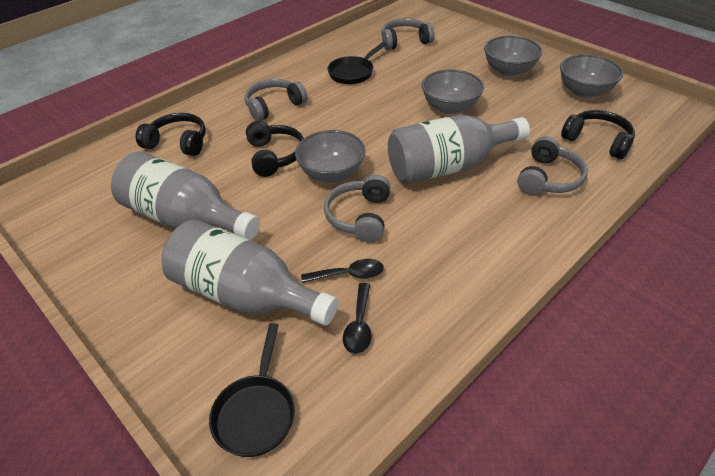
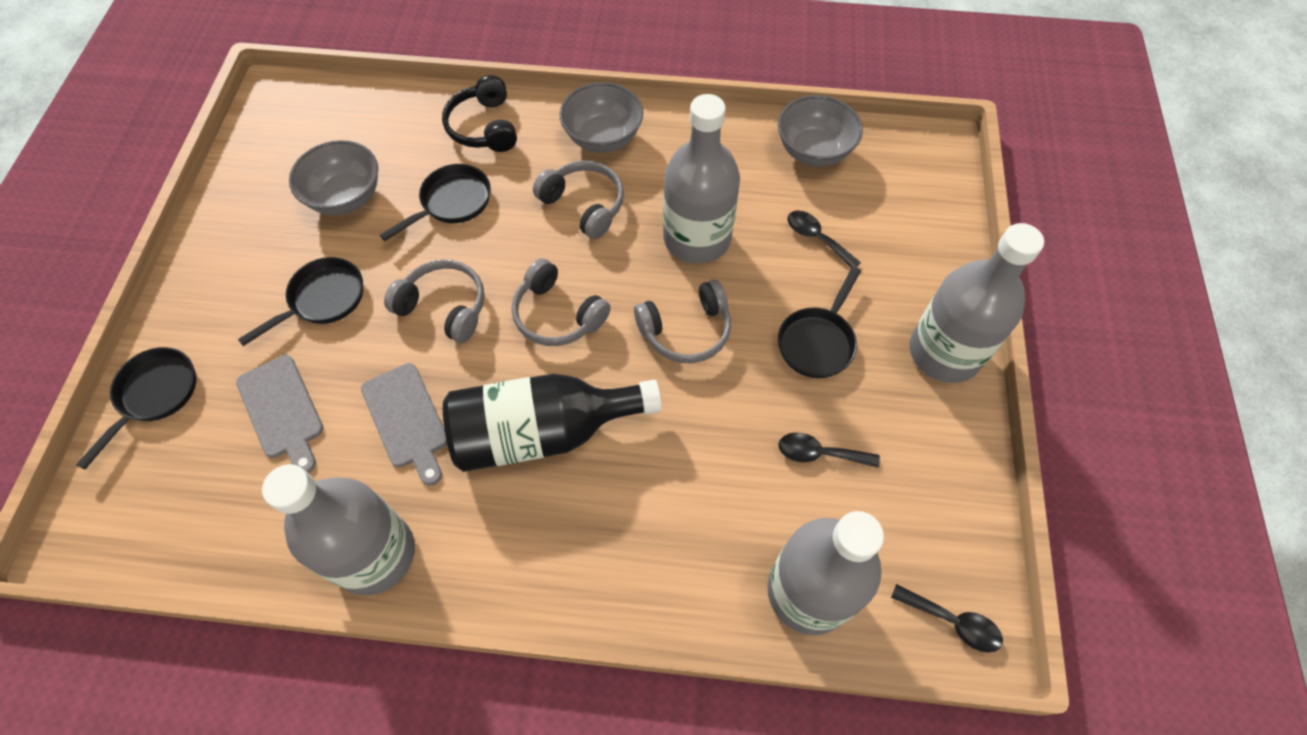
black bottle: none = 0 -> [443,373,662,472] = 1
black headphones: [136,113,206,156] [246,121,304,177] [561,110,635,159] = 3 -> [442,75,517,152] = 1
black pan: [209,323,295,457] [327,42,387,84] = 2 -> [76,347,197,469] [238,257,363,346] [380,164,491,241] [778,267,861,378] = 4
black spoon: [301,259,384,283] [343,283,371,354] = 2 -> [779,432,880,468] [787,211,861,268] [891,584,1003,652] = 3
grey bottle: [111,151,260,240] [162,219,338,326] [388,114,530,184] = 3 -> [262,464,415,595] [663,94,740,264] [767,511,884,635] [909,223,1044,383] = 4
grey bowl: [295,130,366,183] [422,69,484,114] [484,36,542,77] [560,54,623,98] = 4 -> [289,140,378,215] [559,82,643,153] [778,95,863,167] = 3
grey cutting board: none = 0 -> [236,355,324,473] [361,363,447,486] = 2

